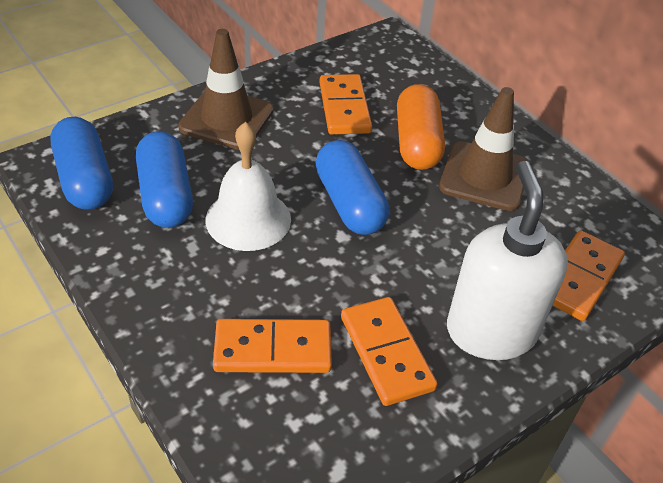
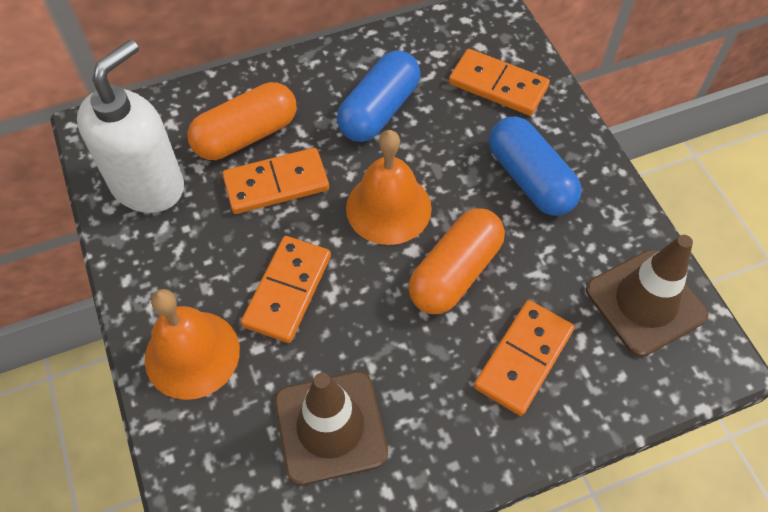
blue capsule: [51,117,113,210] [136,131,193,228] [316,140,389,235] = 3 -> [337,50,420,142] [489,116,582,216] = 2
orange bell: none = 0 -> [145,289,240,400] [346,130,432,245] = 2
orange capsule: [397,84,445,170] = 1 -> [187,82,297,160] [408,208,505,314] = 2
white bell: [206,122,291,251] = 1 -> none = 0

